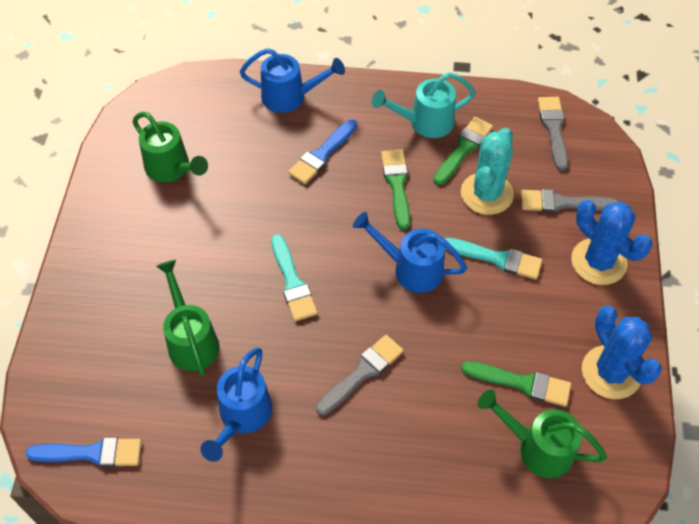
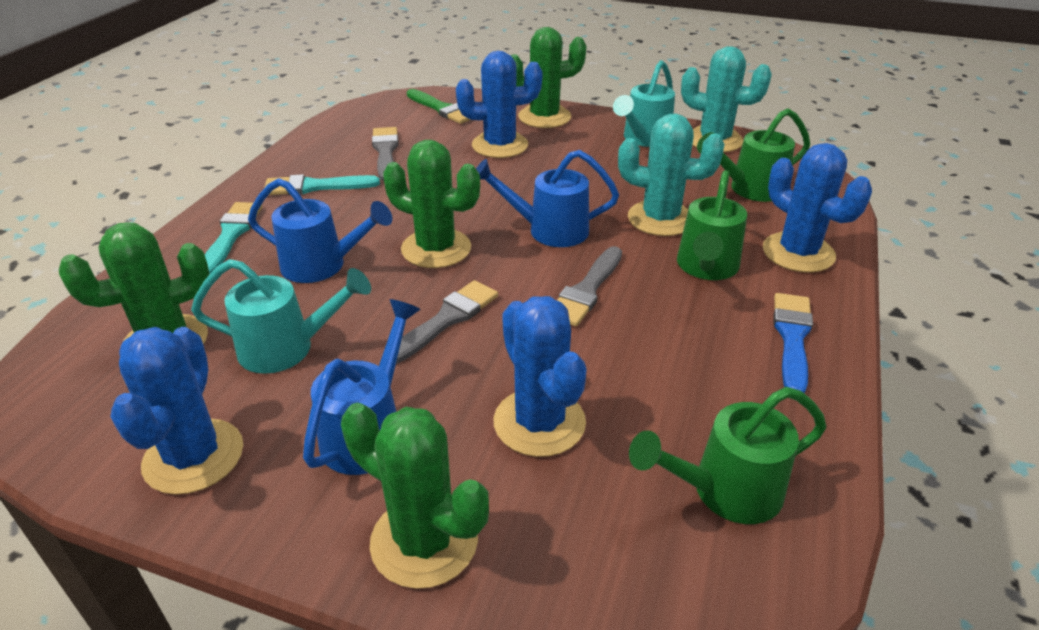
blue brush: [26,437,142,467] [288,119,357,184] = 2 -> [773,293,813,394] = 1
blue cactus: [571,200,652,285] [582,306,662,399] = 2 -> [110,327,243,495] [456,51,543,158] [494,296,587,457] [763,143,872,273] = 4
green brush: [381,149,410,230] [433,117,493,185] [461,361,571,407] = 3 -> [407,89,470,124] = 1
green cactus: none = 0 -> [59,223,210,345] [341,403,489,589] [383,140,480,268] [510,27,586,128] = 4
turquoise cactus: [461,128,514,215] = 1 -> [618,114,725,236] [681,46,772,152] = 2
turquoise watering can: [372,72,476,138] = 1 -> [191,259,371,374] [613,60,675,147] = 2

